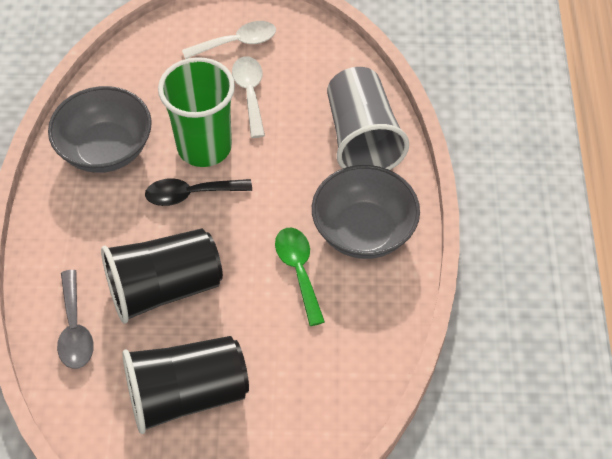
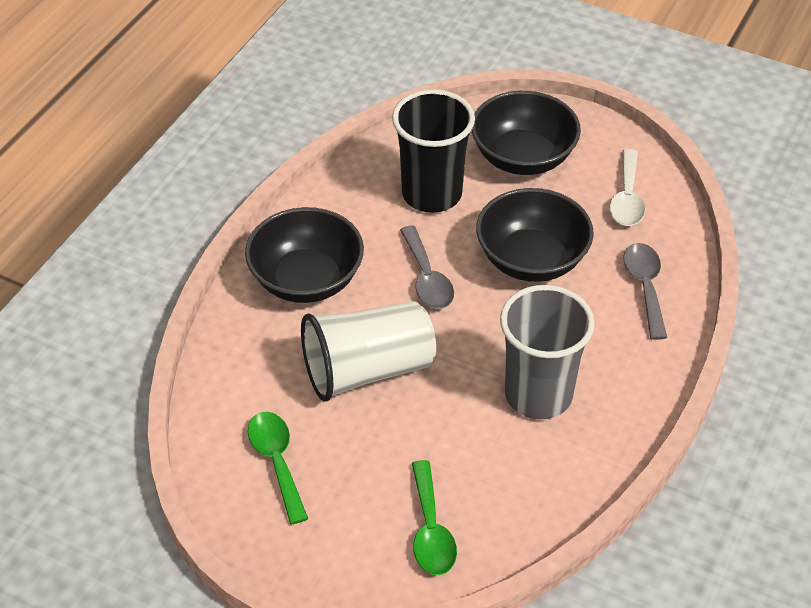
black bowl: none = 0 -> [245,207,364,303] [471,91,581,175] [476,188,594,282] = 3
black cup: [101,228,223,324] [122,336,249,434] = 2 -> [392,89,475,213] = 1
black spoon: [145,178,252,206] = 1 -> none = 0
green cup: [158,57,235,167] = 1 -> none = 0
green spoon: [275,228,325,326] = 1 -> [248,412,308,524] [412,460,457,575] = 2
grey bowl: [48,86,152,173] [312,165,420,259] = 2 -> none = 0
grey spoon: [57,270,94,369] = 1 -> [400,226,454,309] [623,243,667,340] = 2
white cup: none = 0 -> [301,301,436,402] = 1
white spoon: [182,21,276,59] [232,56,265,138] = 2 -> [609,149,645,226] = 1

